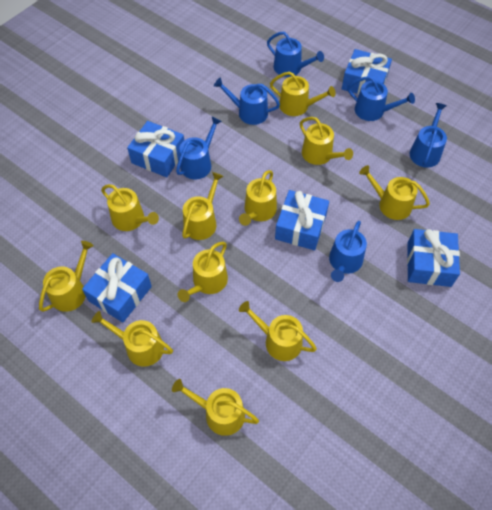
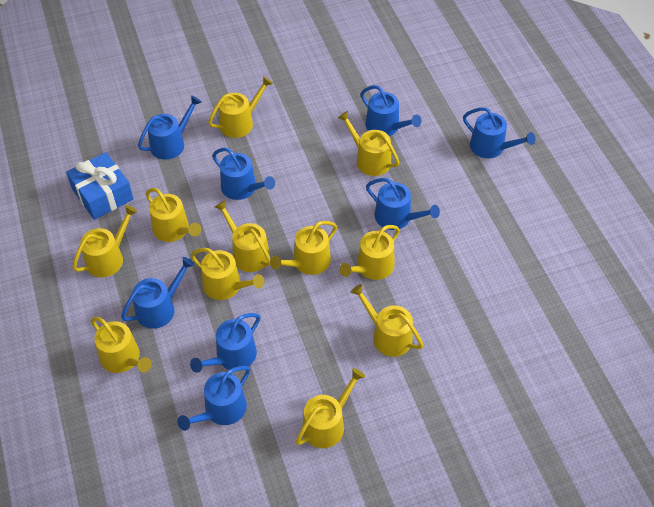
blue gift: [82,253,152,322] [127,121,184,177] [275,190,329,250] [342,49,392,95] [407,229,460,287] = 5 -> [66,152,133,220] = 1
blue watering can: [176,117,222,179] [214,78,280,125] [267,31,324,77] [329,221,367,282] [347,76,415,121] [410,103,447,168] = 6 -> [121,257,195,329] [138,95,202,160] [177,366,250,431] [190,313,260,373] [212,148,275,200] [361,85,422,136] [366,178,440,230] [463,107,535,158] = 8

